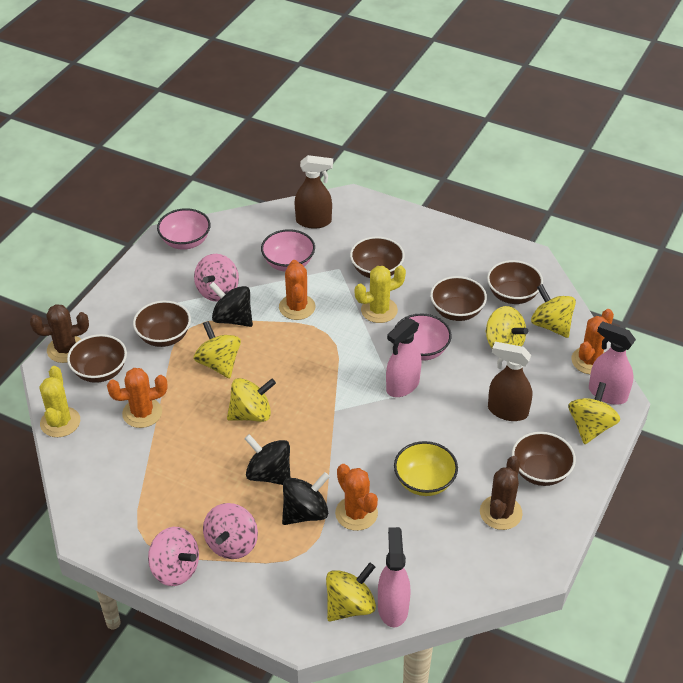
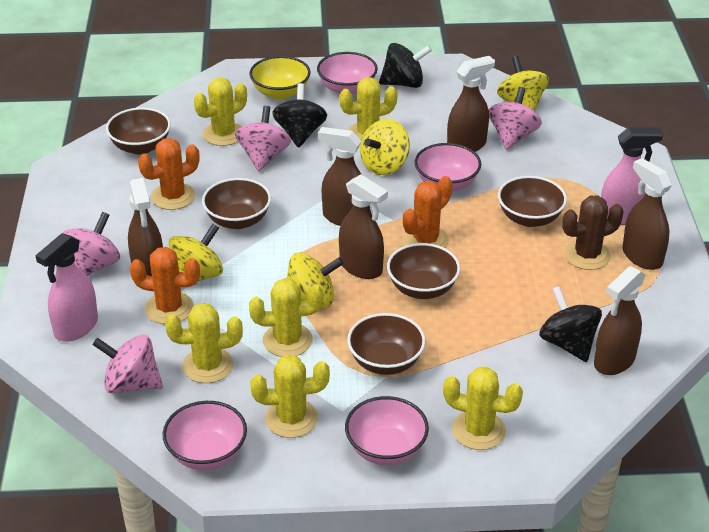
brown bowl: [67,334,127,383] [133,301,191,347] [350,237,405,278] [430,276,487,321] [487,260,543,304] [512,432,576,486] = 6 -> [106,107,171,155] [202,178,271,229] [347,313,425,375] [387,243,460,299] [498,176,567,227] = 5
brown cactus: [30,304,89,363] [480,456,523,530] = 2 -> [562,195,624,270] = 1
brown spray bottle: [294,155,333,229] [488,342,532,421] = 2 -> [128,178,163,276] [318,127,362,226] [339,174,388,279] [447,56,495,152] [594,266,646,375] [622,158,672,270] = 6
orange cactus: [107,368,168,428] [279,260,316,320] [335,464,378,531] [571,309,614,374] = 4 -> [130,247,200,324] [138,138,199,210] [403,176,453,248] = 3
pink bowl: [157,208,211,250] [261,229,315,271] [395,314,452,361] = 3 -> [162,401,247,470] [317,52,378,95] [345,396,429,465] [415,143,481,192] = 4
pink spinning top: [148,527,199,586] [194,254,239,302] [203,503,258,559] = 3 -> [63,212,120,276] [92,335,163,394] [235,106,291,171] [489,87,542,150] = 4
pink spray bottle: [378,527,410,627] [386,318,422,397] [589,321,636,405] = 3 -> [36,233,98,342] [601,127,663,225] = 2
yellow cactus: [40,366,80,437] [355,266,406,323] = 2 -> [165,303,243,383] [194,77,247,146] [249,278,323,357] [250,355,330,438] [339,77,398,140] [443,367,523,450] = 6
yellow spinning top: [194,321,241,378] [227,378,276,422] [326,563,376,622] [486,306,528,348] [531,284,576,338] [568,382,620,444] = 6 -> [169,224,223,288] [287,252,344,308] [360,119,410,175] [497,56,549,111] = 4

